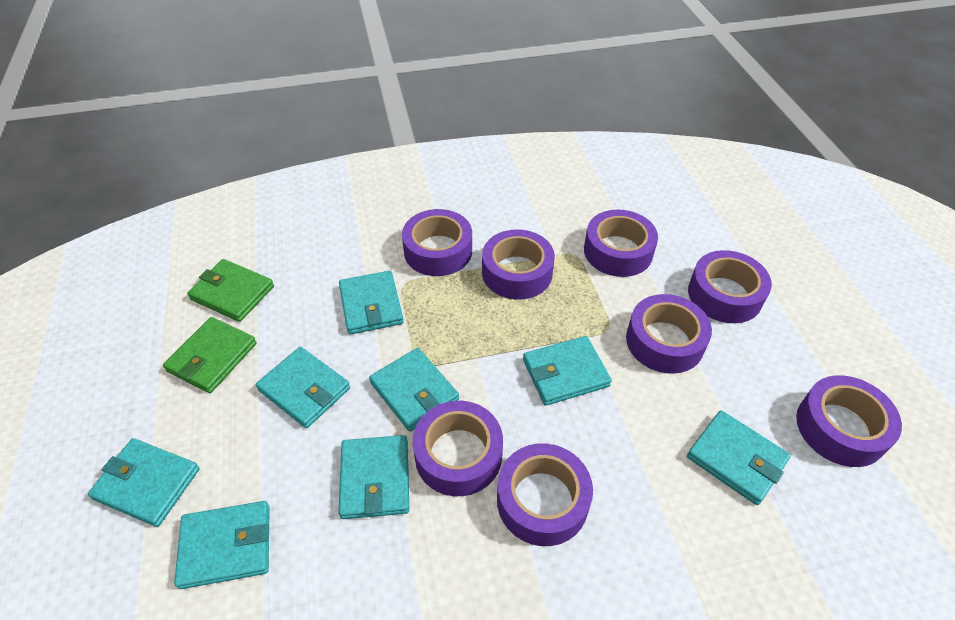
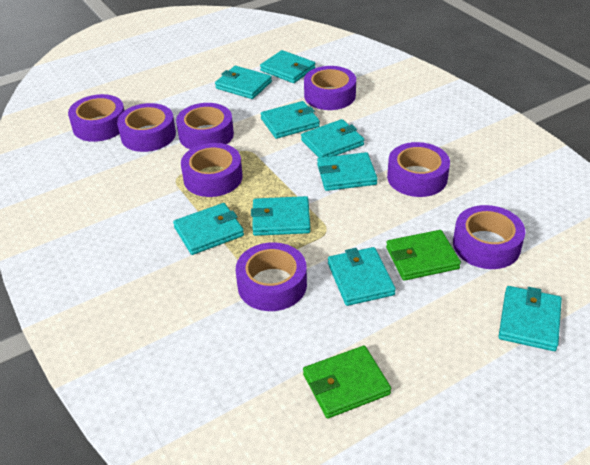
turquoise wallet: [88,438,200,527] [174,501,270,589] [256,347,350,428] [339,271,404,335] [339,435,409,519] [369,348,459,431] [523,336,612,406] [687,410,791,505] = 8 -> [173,203,244,255] [215,66,272,99] [251,196,311,236] [260,50,315,83] [260,101,320,139] [301,119,364,158] [317,152,378,191] [328,247,396,306] [499,286,562,351] = 9

